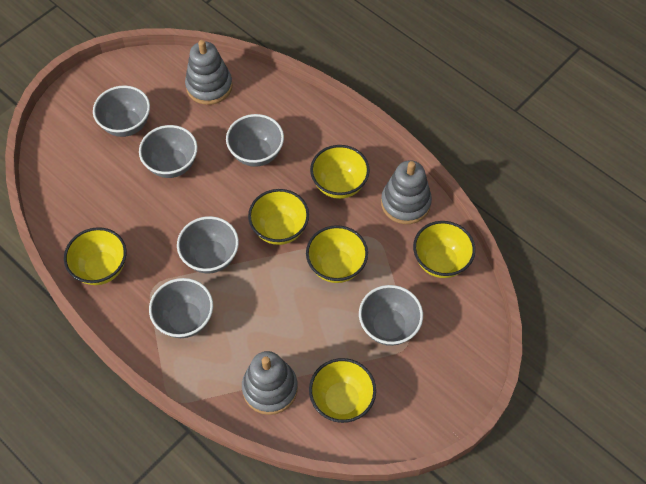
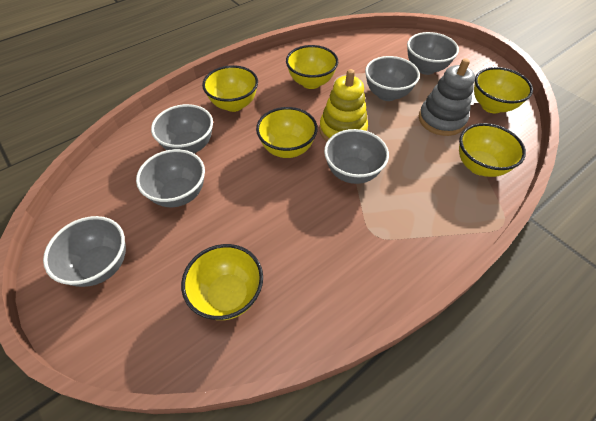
grey stacking toy: [185,40,233,105] [242,351,298,415] [381,160,432,224] = 3 -> [419,58,475,136] = 1
yellow stacking toy: none = 0 -> [319,69,368,141] = 1

